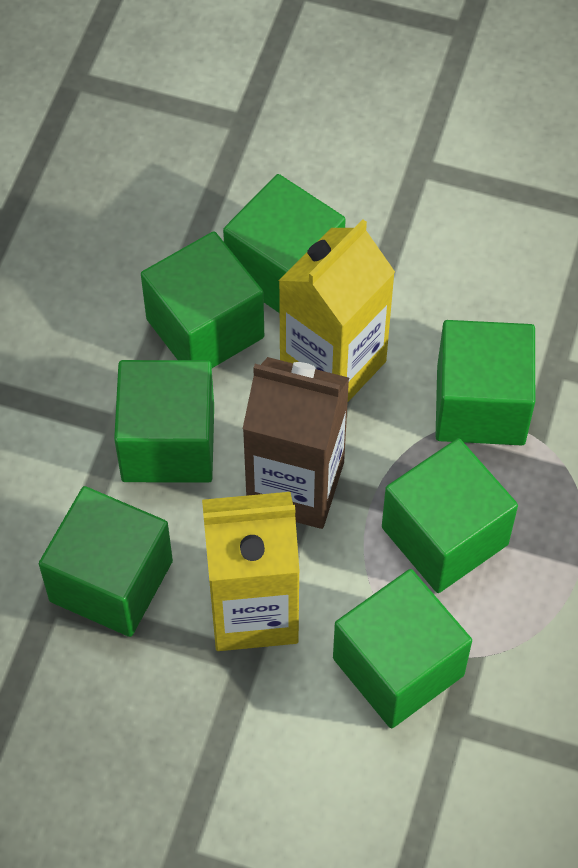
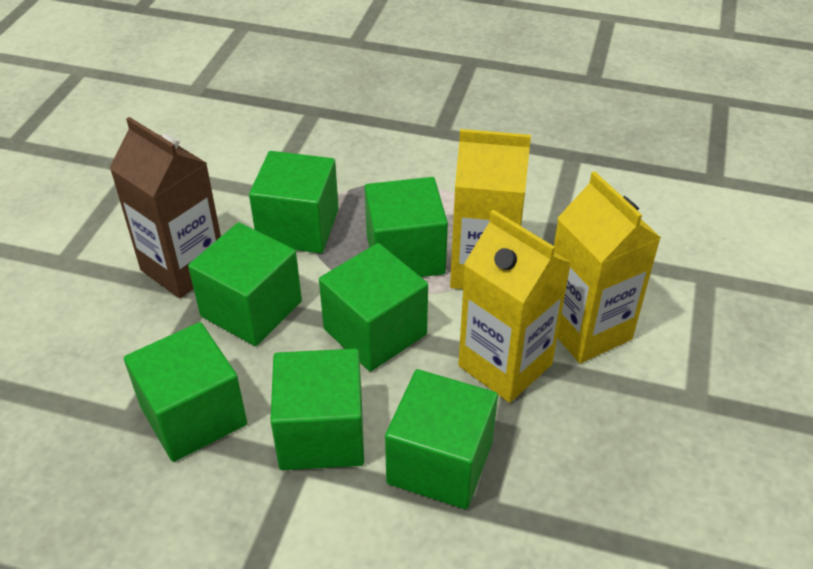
yellow carton: [202,492,300,651] [278,220,395,402] = 2 -> [450,129,531,289] [458,210,571,403] [554,171,661,363] = 3

